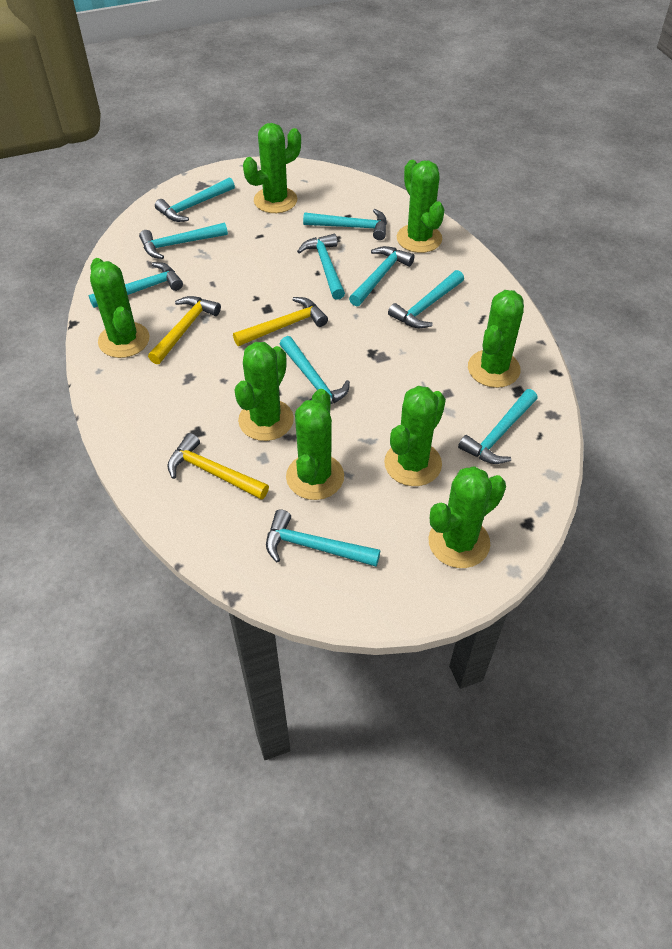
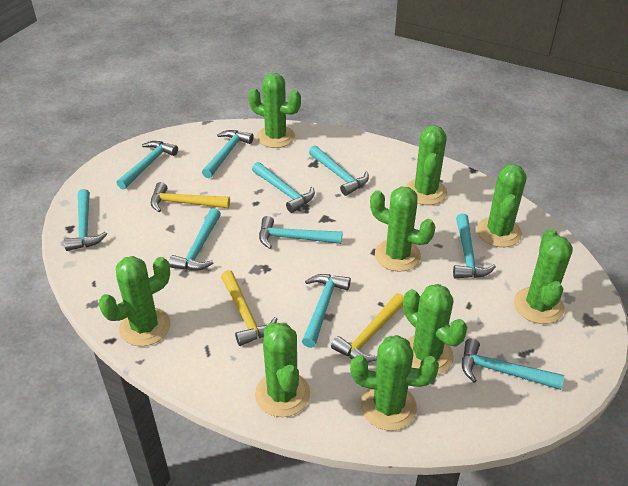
green cactus: [90,258,149,358] [234,342,294,441] [243,123,301,213] [286,389,344,500] [384,386,446,486] [397,160,444,253] [428,466,506,568] [468,290,524,388] = 8 -> [98,256,171,346] [248,73,301,148] [255,322,310,417] [350,335,439,431] [370,186,435,272] [403,284,467,375] [406,125,447,205] [477,164,527,247] [514,229,573,324] = 9

